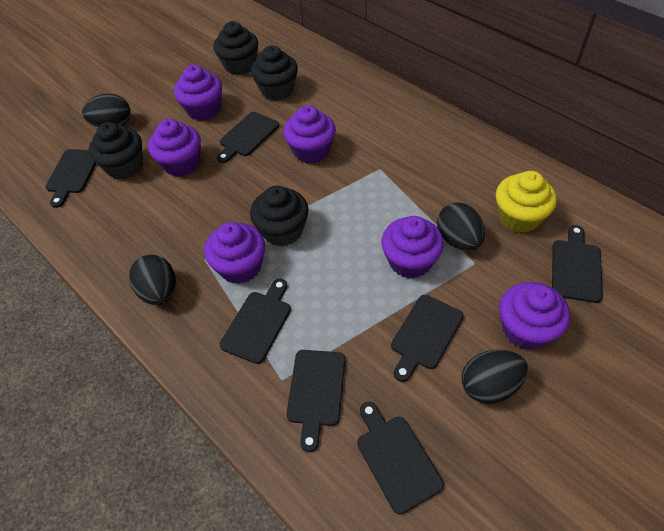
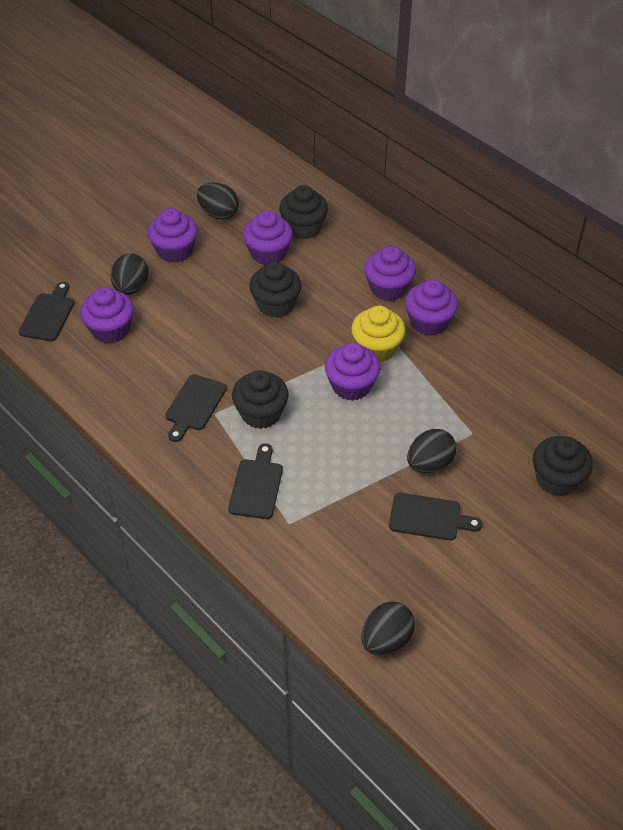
black cutting board: [45,149,96,208] [217,112,279,163] [220,279,291,364] [286,350,345,452] [357,402,444,515] [391,295,464,382] [552,225,603,303] = 7 -> [19,282,74,341] [165,374,227,442] [228,443,283,519] [389,493,482,541] = 4

